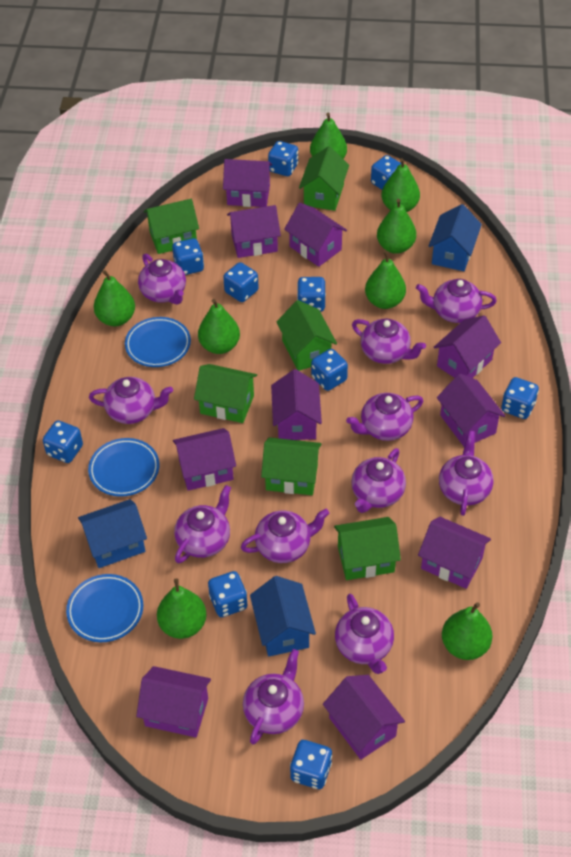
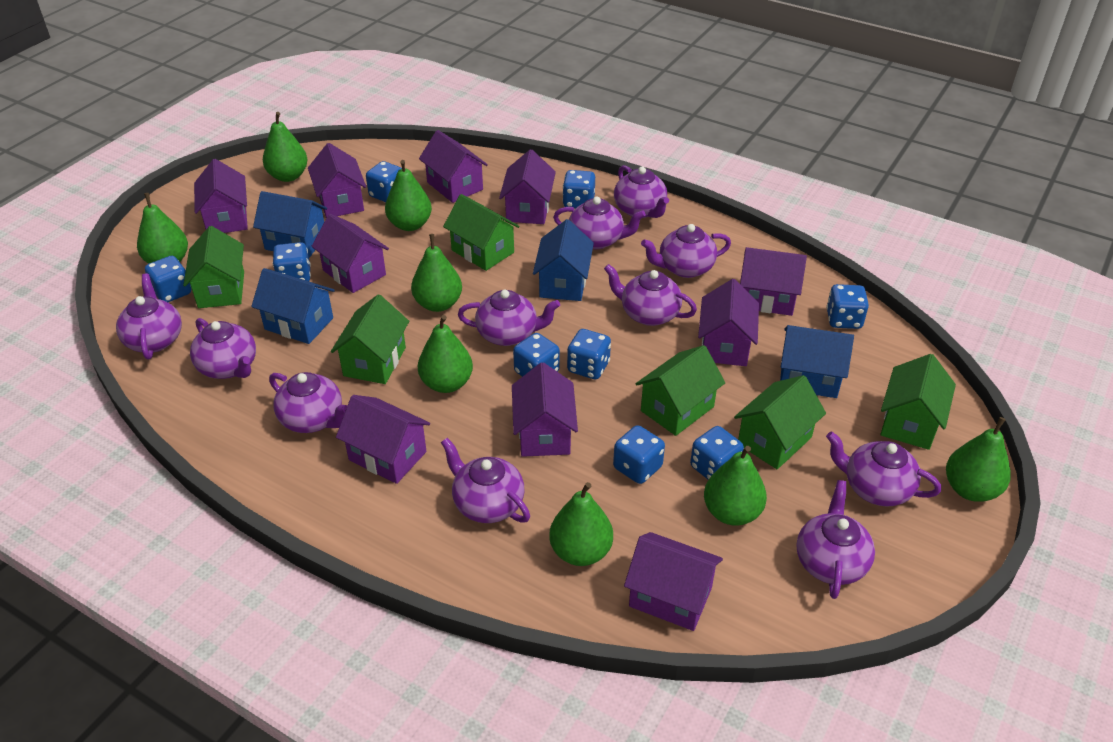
blue dice: [43,420,83,463] [172,238,204,275] [208,571,248,617] [223,262,259,302] [268,141,298,176] [290,740,332,789] [297,277,326,312] [311,349,348,391] [371,155,402,189] [501,377,539,419] = 10 -> [145,256,191,302] [273,242,311,281] [366,161,402,202] [513,333,560,377] [563,170,595,209] [567,329,611,379] [613,425,665,484] [690,426,744,480] [826,284,869,329] = 9
blue house: [78,499,147,568] [250,576,316,656] [428,204,482,271] = 3 -> [251,268,335,344] [253,191,327,258] [533,219,594,301] [780,325,854,398] = 4
blue plate: [66,574,143,642] [88,438,159,497] [125,317,191,367] = 3 -> none = 0

